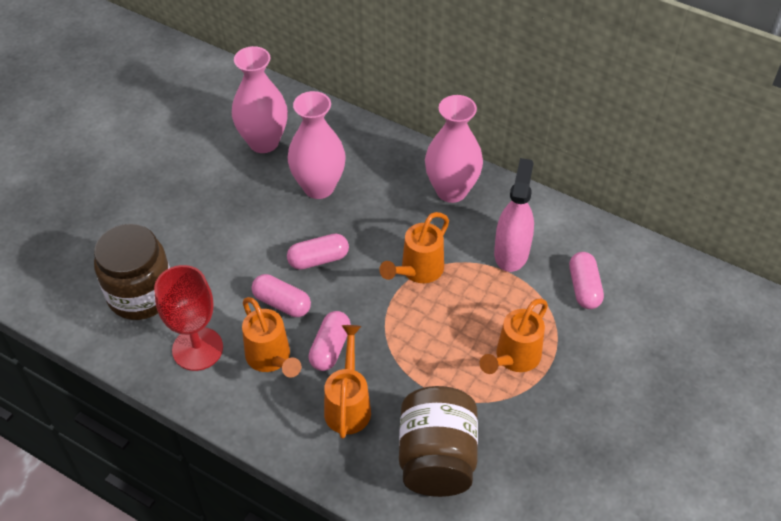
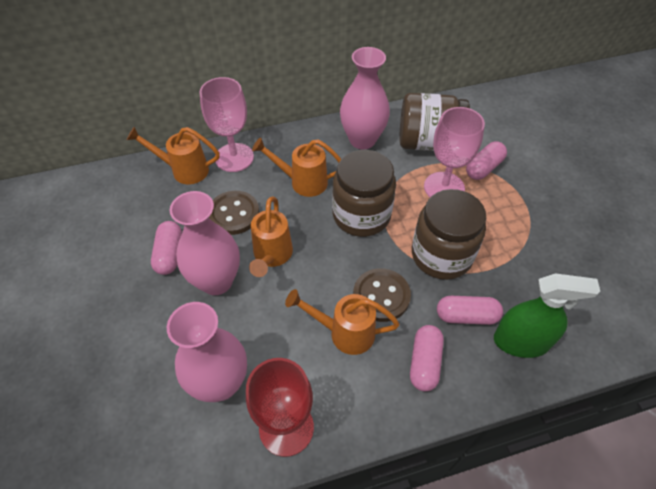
brown button: none = 0 -> [209,191,260,235] [353,268,411,322] = 2
brown jar: [94,224,170,320] [399,386,478,497] = 2 -> [332,150,396,237] [399,93,470,151] [412,189,486,280] = 3
green spray bottle: none = 0 -> [494,273,600,358] = 1
pink goblet: none = 0 -> [199,77,254,172] [424,107,485,197] = 2
pink spray bottle: [494,158,534,272] = 1 -> none = 0

